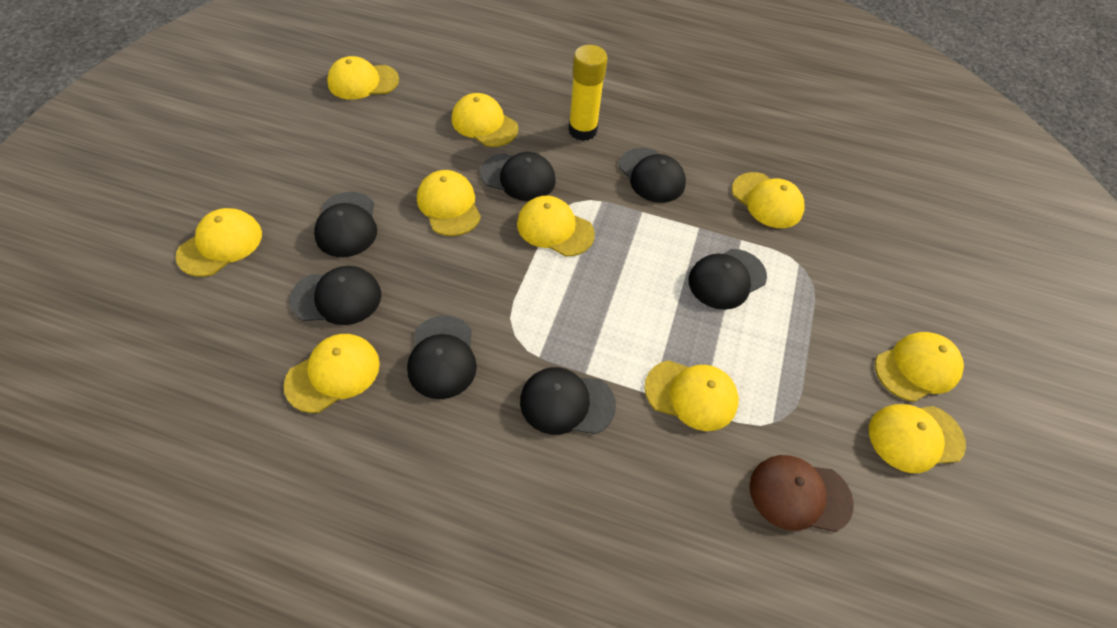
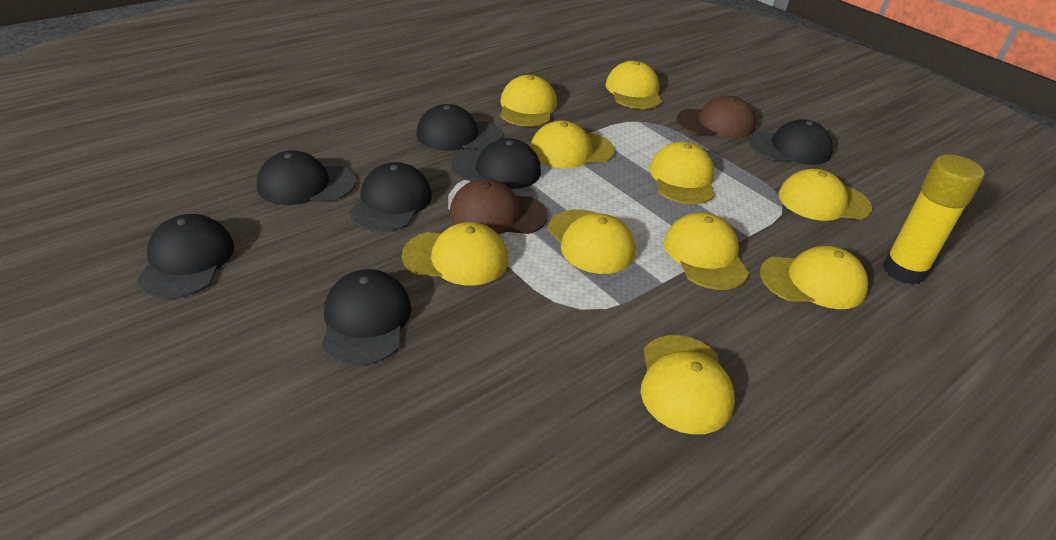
brown cap: [750,455,854,532] = 1 -> [450,179,548,234] [677,95,756,139] = 2

